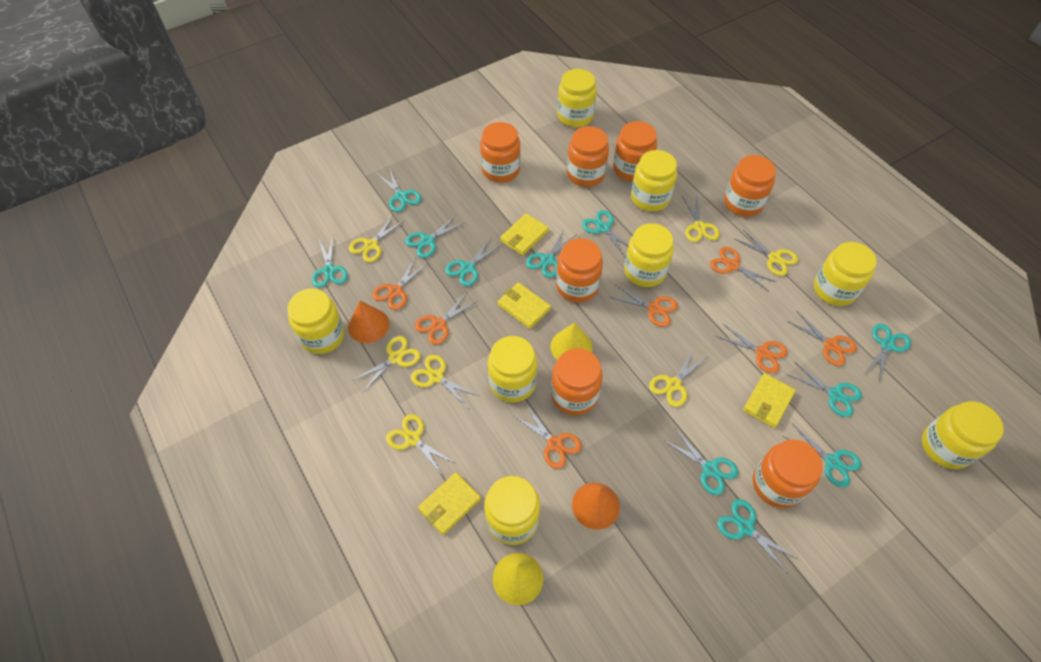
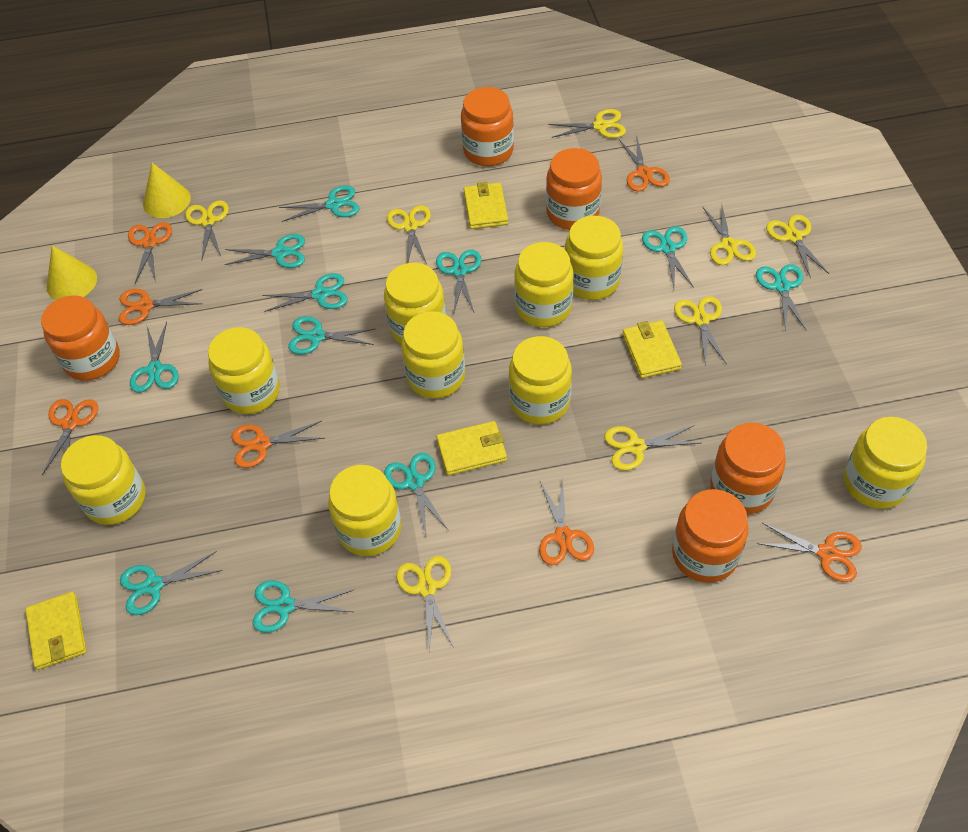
orange cone: [348,301,389,343] [572,483,620,530] = 2 -> none = 0
orange jar: [480,122,521,183] [551,348,603,415] [556,238,603,302] [567,126,609,187] [613,121,657,182] [724,155,776,217] [753,440,823,508] = 7 -> [41,295,120,381] [461,87,514,166] [546,148,602,230] [672,489,749,583] [710,423,786,514] = 5
yellow jar: [288,289,345,354] [484,476,540,545] [488,336,537,403] [557,69,597,127] [624,223,674,287] [631,150,677,211] [814,242,877,306] [922,401,1004,469] = 8 -> [61,435,145,525] [208,327,280,414] [328,465,401,556] [384,263,446,344] [401,311,465,399] [509,336,572,425] [514,242,574,327] [565,216,623,300] [844,417,927,509] = 9
yellow scissors: [349,215,405,262] [352,336,421,393] [386,414,455,476] [411,355,479,408] [649,350,707,407] [682,194,720,242] [735,230,798,276] = 7 -> [185,200,229,261] [387,205,431,264] [396,556,453,650] [548,109,626,138] [604,425,701,471] [674,296,727,366] [703,203,756,265] [766,214,829,278] = 8

